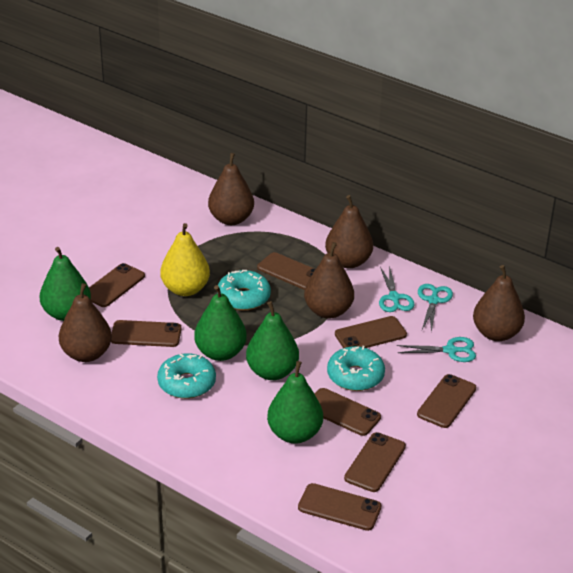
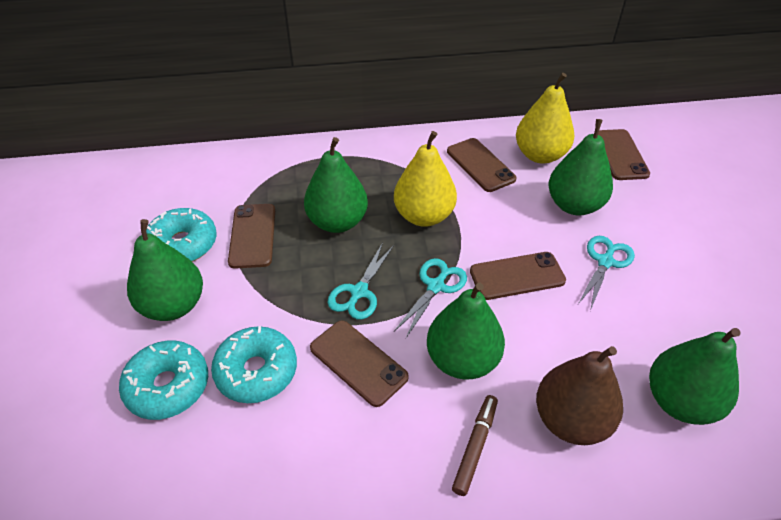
brown marker: none = 0 -> [452,395,498,496] = 1
brown pear: [59,283,112,362] [208,153,254,225] [304,242,354,319] [325,195,373,268] [473,265,525,341] = 5 -> [536,346,623,445] = 1
brown phone: [89,263,145,307] [111,320,181,347] [257,252,315,290] [298,483,382,531] [315,388,381,436] [335,316,407,348] [344,432,406,492] [417,374,476,428] = 8 -> [228,204,275,269] [310,320,409,407] [447,138,516,192] [470,252,566,300] [598,129,650,180] = 5
green pear: [40,247,91,321] [194,285,247,361] [246,301,299,380] [267,361,323,444] = 4 -> [127,219,203,321] [304,137,368,233] [427,283,505,380] [549,119,613,216] [649,328,740,425] = 5
yellow pear: [160,223,210,296] = 1 -> [394,131,457,227] [516,73,574,164] = 2

